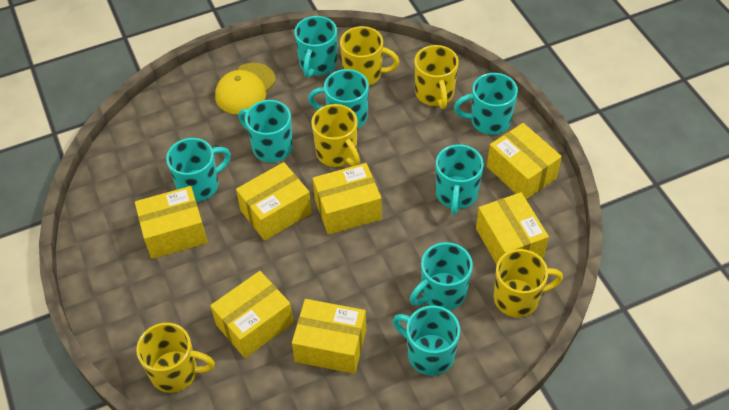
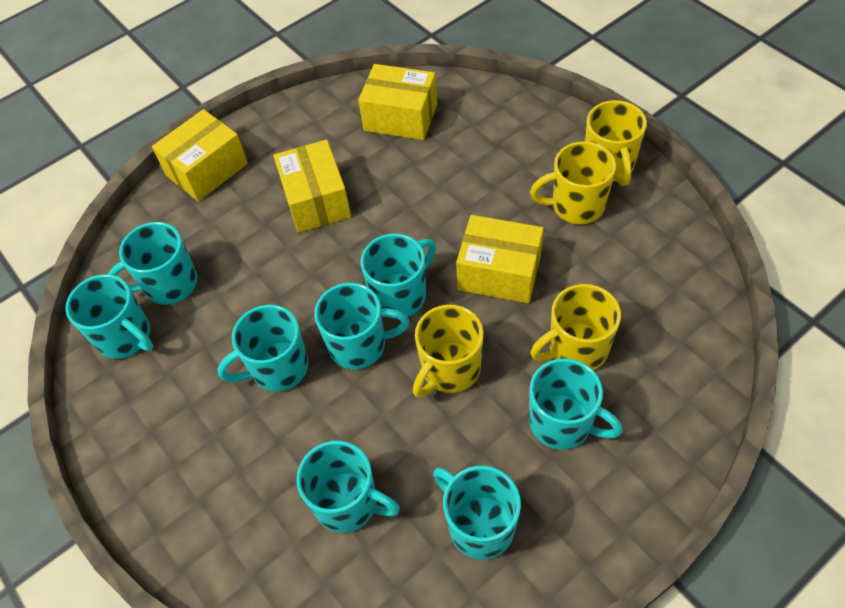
yellow box: [135,186,207,259] [210,271,294,358] [236,162,312,241] [292,299,366,374] [312,163,382,235] [476,192,549,265] [487,123,562,199] = 7 -> [152,109,248,202] [273,140,351,233] [358,64,437,140] [456,215,544,303] = 4
yellow cap: [215,63,276,114] = 1 -> none = 0
yellow mug: [136,323,215,393] [311,104,360,167] [340,26,400,85] [414,45,459,109] [494,249,563,317] = 5 -> [413,305,484,398] [530,141,616,224] [531,284,621,370] [585,100,647,186] = 4

